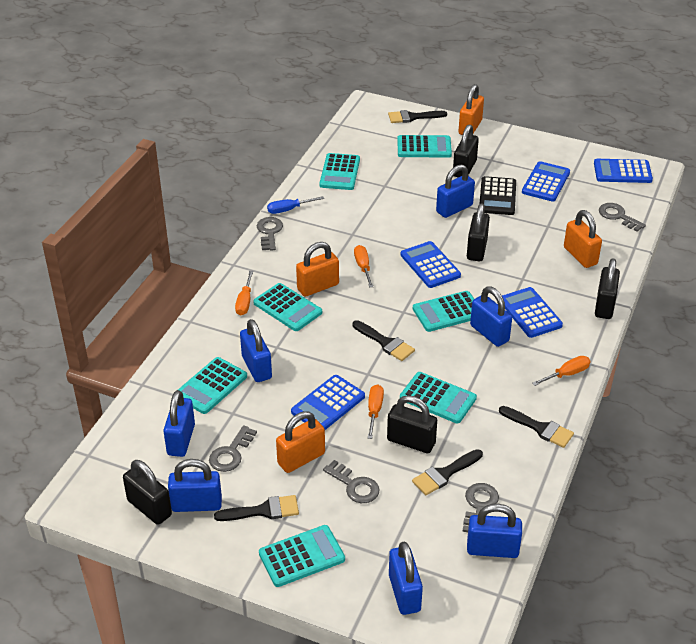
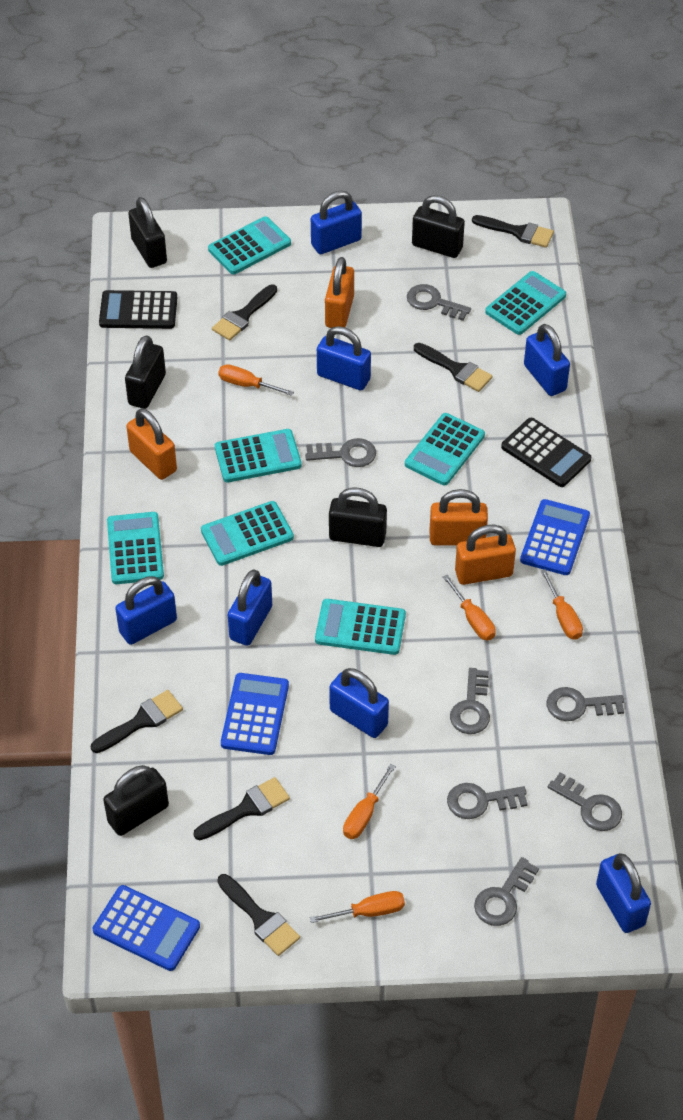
black brush: [214,495,299,521] [353,320,415,361] [388,110,447,123] [412,449,483,495] [499,406,574,448] = 5 -> [91,690,183,753] [194,777,290,840] [212,284,277,341] [217,874,300,956] [414,343,493,392] [472,215,554,248] = 6
black calculator: [480,176,516,215] = 1 -> [99,290,177,329] [501,418,592,487] = 2
blue calculator: [291,375,365,430] [401,241,461,288] [502,287,563,338] [522,161,570,202] [594,159,653,183] = 5 -> [93,885,200,971] [221,673,289,755] [520,499,590,575] = 3
blue screwdriver: [267,196,324,214] = 1 -> none = 0
grey key: [209,425,257,472] [257,217,283,250] [323,460,380,503] [462,483,499,532] [599,203,646,232] = 5 -> [305,438,376,467] [407,284,471,321] [447,783,528,819] [450,668,490,734] [474,857,539,926] [547,687,624,721] [548,772,622,831] = 7
orange screwdriver: [235,271,253,315] [354,245,373,288] [367,384,384,439] [532,356,590,386] = 4 -> [218,364,294,396] [309,891,405,923] [343,764,396,839] [443,575,496,640] [541,569,583,640] = 5

